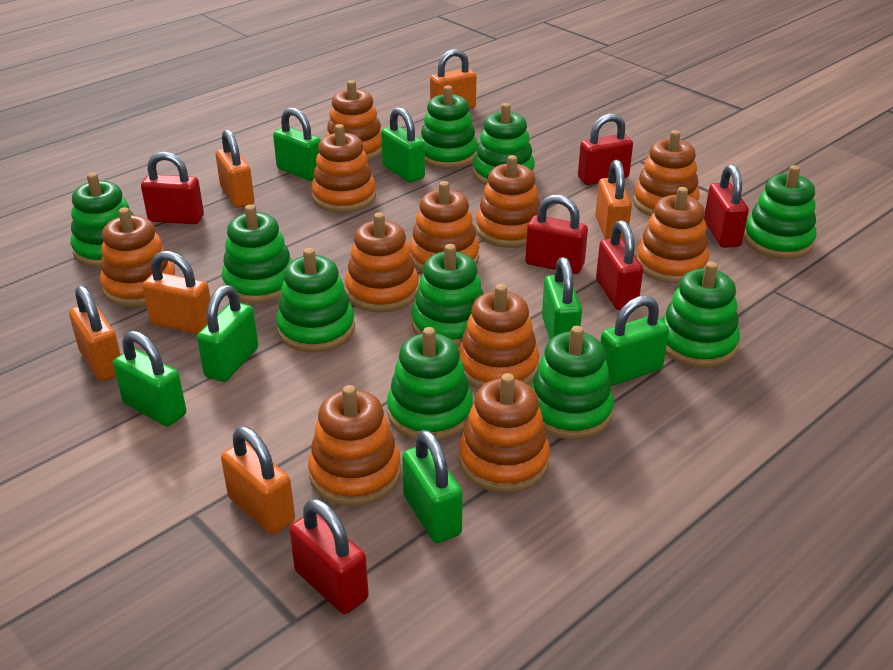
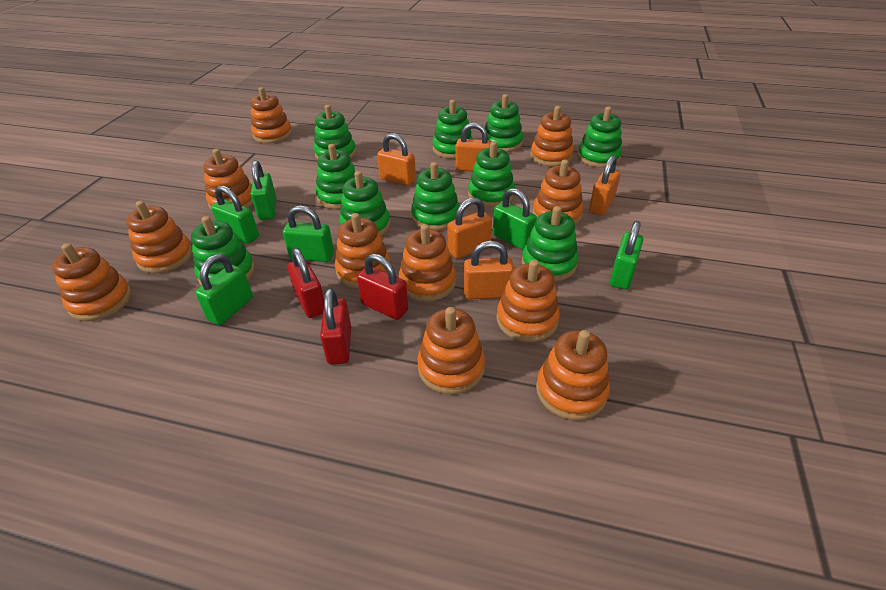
green padlock: [113,331,186,427] [197,285,258,382] [273,107,321,181] [381,107,425,183] [402,430,463,543] [542,257,582,339] [600,296,669,386] = 7 -> [195,254,253,325] [211,185,259,244] [251,160,277,220] [283,205,334,262] [493,188,537,250] [610,221,643,290] = 6
orange padlock: [69,285,121,381] [142,251,210,334] [216,129,254,208] [221,427,295,534] [430,49,476,109] [595,160,632,240] = 6 -> [377,133,416,186] [447,197,492,259] [456,122,492,172] [464,241,514,300] [589,155,621,215] = 5
red padlock: [141,151,204,224] [289,499,369,614] [525,195,588,274] [578,113,633,185] [596,220,643,310] [704,164,749,248] = 6 -> [287,248,324,318] [320,288,351,365] [357,254,408,320] = 3

